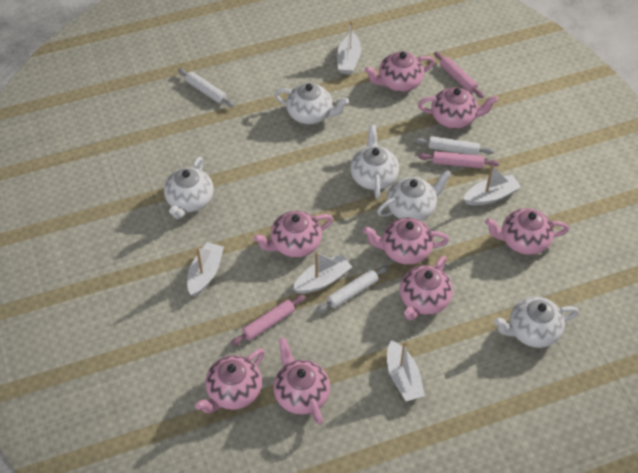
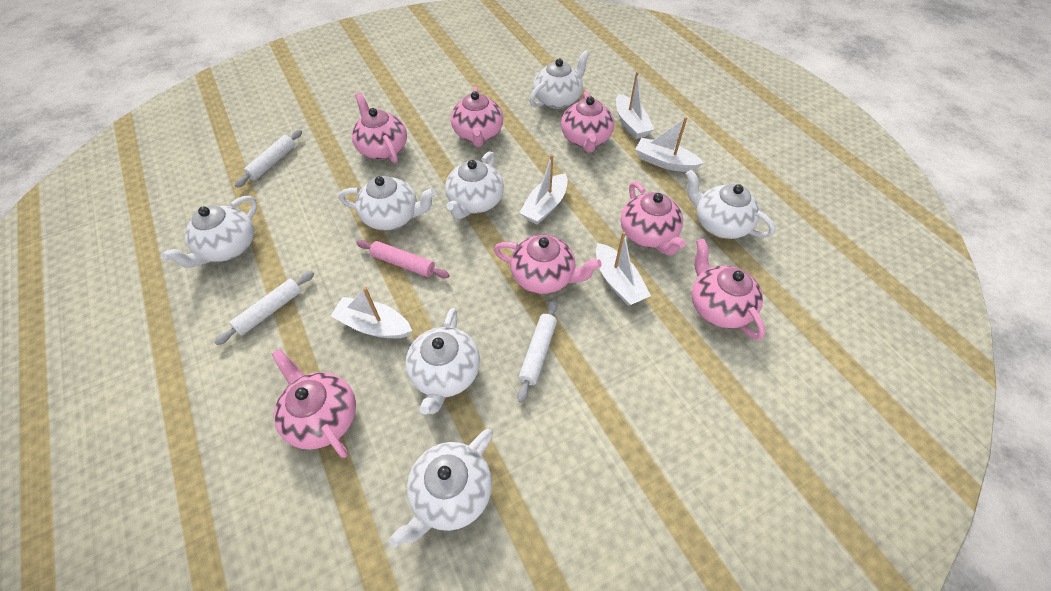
pink rolling pin: [231,295,305,346] [418,151,499,168] [434,52,484,98] = 3 -> [356,240,450,279] = 1
pink teapot: [195,348,265,413] [253,211,333,258] [273,337,330,425] [363,218,449,265] [365,51,435,92] [400,256,453,320] [418,87,498,129] [485,208,569,255] = 8 -> [272,349,356,458] [352,93,407,163] [451,86,503,147] [494,235,602,294] [561,91,614,152] [621,181,686,256] [692,239,765,340] = 7
white teapot: [164,157,214,219] [274,83,349,124] [350,125,399,199] [377,170,452,221] [494,297,579,348] = 5 -> [161,196,257,268] [339,176,436,230] [389,429,493,548] [406,308,480,415] [445,151,504,219] [529,50,590,109] [686,170,776,239] = 7

